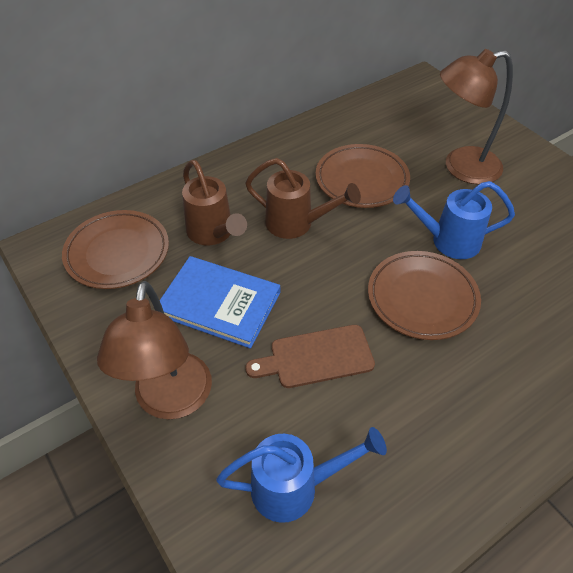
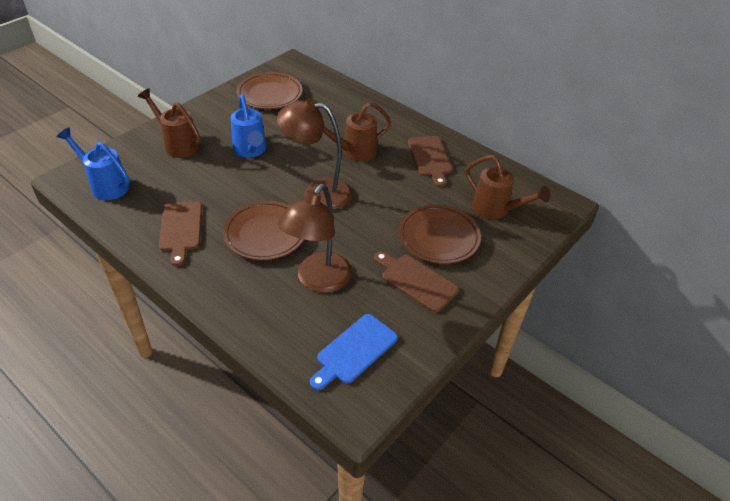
blue book: [160,256,280,349] = 1 -> none = 0
blue cutting board: none = 0 -> [310,314,398,390] = 1
brown cutting board: [246,325,375,388] = 1 -> [159,201,202,266] [374,252,459,312] [408,136,452,187] = 3
brown watering can: [182,160,247,245] [245,158,361,239] = 2 -> [138,89,201,158] [323,102,391,161] [465,155,550,220] = 3

